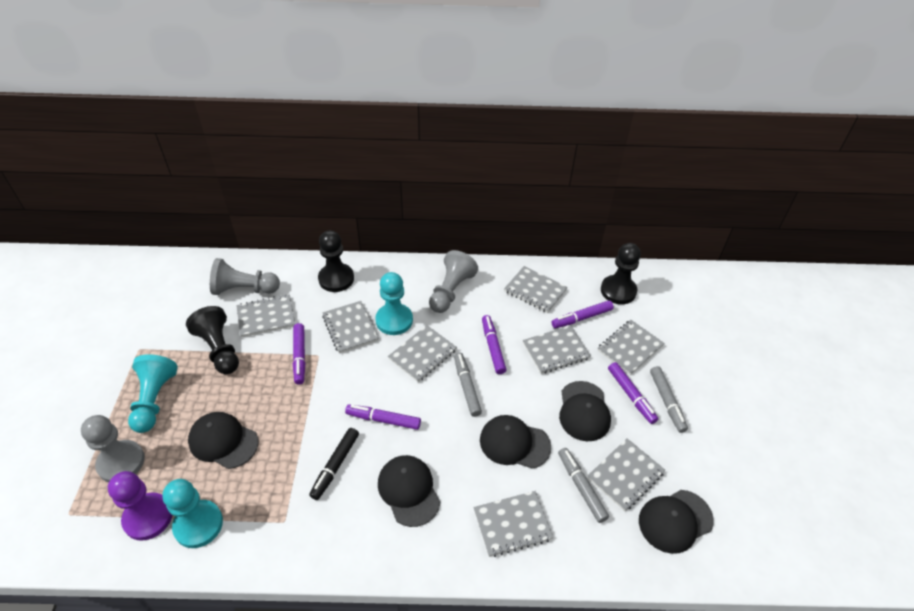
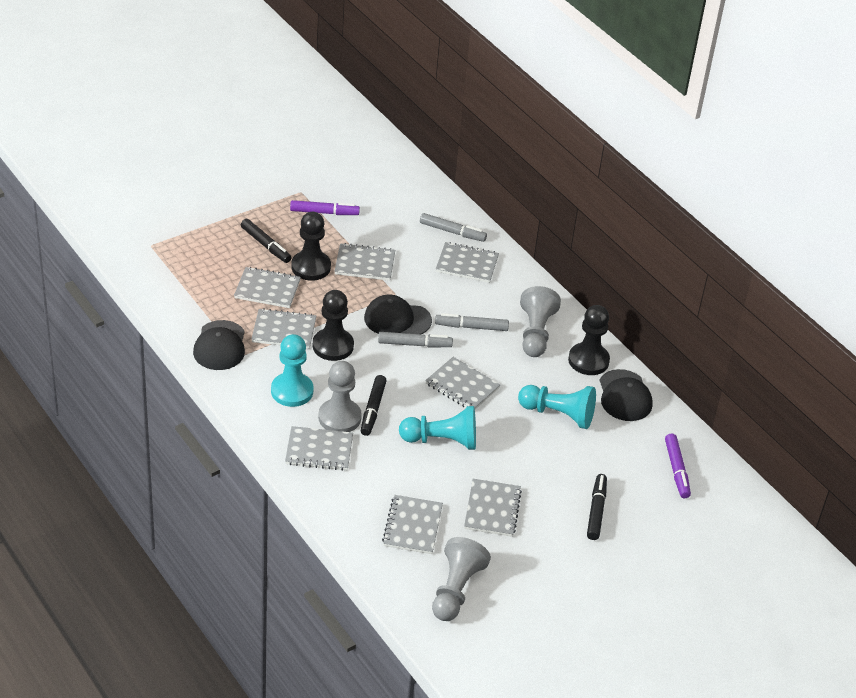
black cap: [188,412,259,469] [378,455,440,527] [480,415,551,469] [559,381,611,441] [639,490,714,554] = 5 -> [193,320,245,370] [364,295,432,334] [599,369,653,421] = 3
black marker: [309,428,359,500] = 1 -> [241,219,292,263] [361,375,387,436] [587,474,607,540] = 3
purple marker: [293,323,306,385] [345,404,421,430] [482,315,506,374] [552,300,613,328] [608,362,658,424] = 5 -> [290,200,360,215] [665,434,691,498] = 2
purple pawn: [108,471,172,541] = 1 -> none = 0

